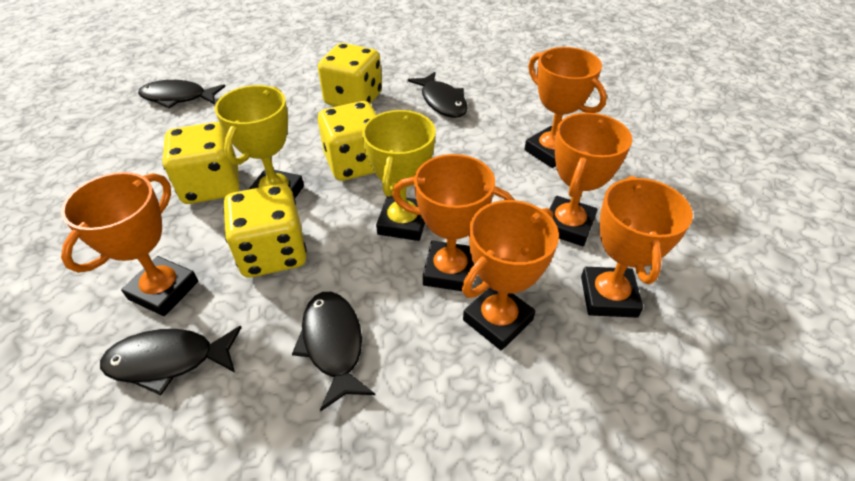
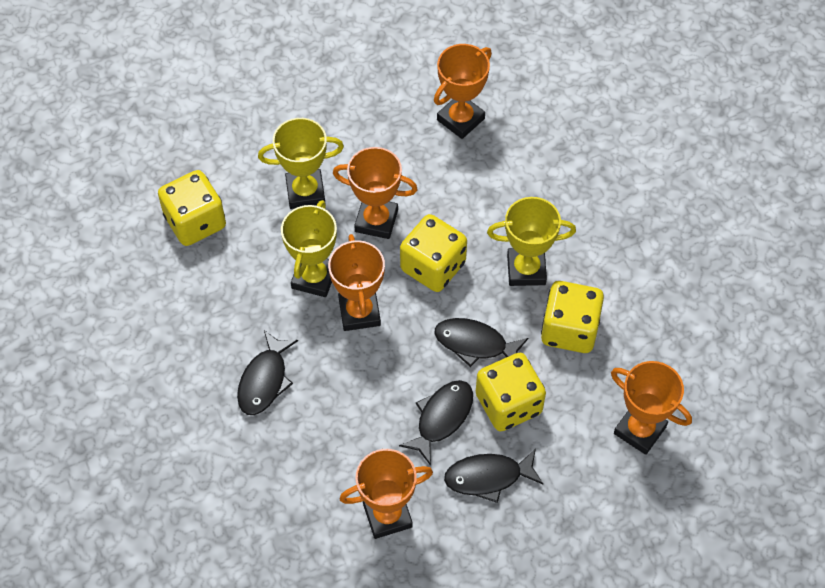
orange trophy: [61,172,198,316] [392,154,515,291] [462,200,559,350] [524,47,607,168] [550,113,632,246] [581,176,693,318] = 6 -> [328,234,385,331] [333,147,418,239] [340,449,433,539] [434,44,492,139] [611,361,692,455] = 5
yellow trophy: [215,85,304,198] [362,110,436,241] = 2 -> [258,118,344,209] [281,200,337,297] [487,197,576,286] = 3

